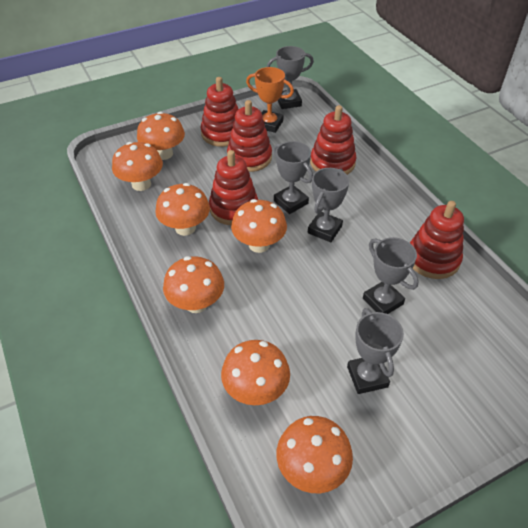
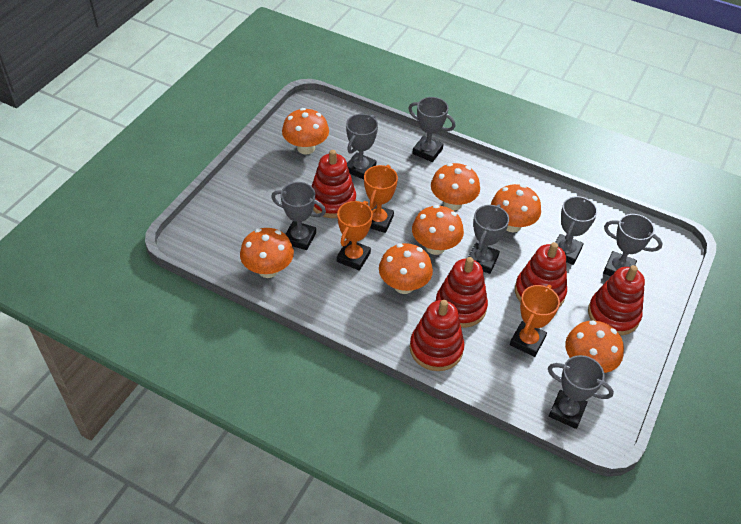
grey trophy: [267,46,314,109] [273,141,313,214] [308,168,349,242] [347,308,404,394] [363,237,419,314] = 5 -> [271,182,326,250] [346,114,378,180] [408,97,455,162] [469,204,509,274] [548,355,614,429] [555,196,598,265] [603,214,663,276] = 7
orange trophy: [246,67,294,133] = 1 -> [337,201,373,271] [364,165,398,233] [510,285,560,357] = 3

